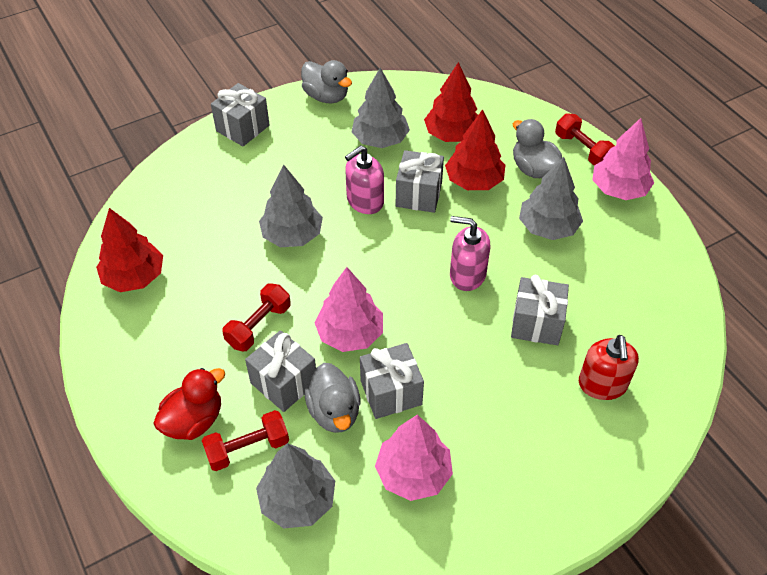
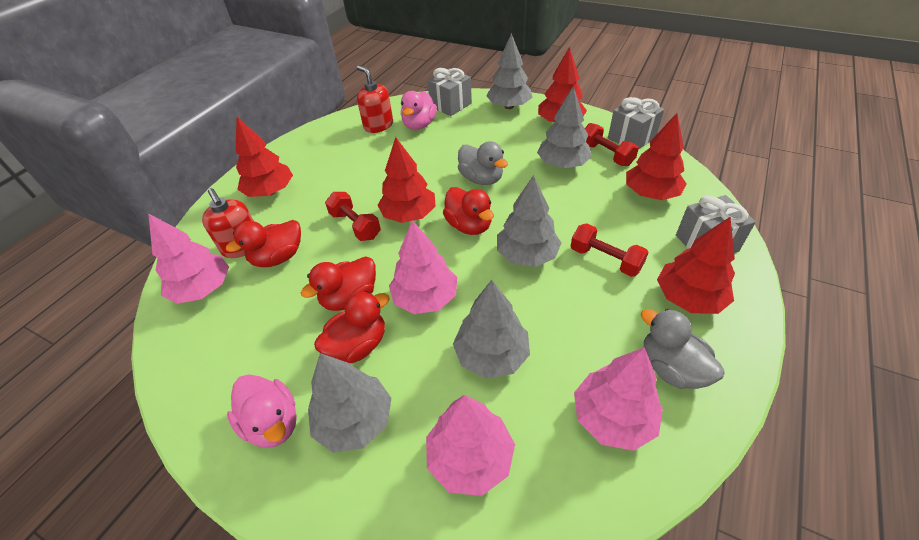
grey duck: [301,60,352,104] [305,363,361,433] [513,119,562,178] = 3 -> [458,141,508,185] [641,309,724,389] = 2
grey gift: [211,83,270,146] [245,330,316,412] [360,343,424,419] [396,150,444,213] [511,275,569,345] = 5 -> [427,68,472,116] [608,97,664,150] [676,195,756,253] = 3
grey tree: [256,443,335,529] [259,165,323,247] [352,68,410,148] [519,157,583,240] = 4 -> [308,353,391,453] [453,280,530,379] [486,33,533,109] [497,175,561,267] [537,86,592,168] = 5
pink duck: none = 0 -> [227,374,297,448] [401,91,437,130] = 2
pink soap dispenser: [345,145,384,214] [450,216,490,291] = 2 -> none = 0
pink tree: [314,267,383,352] [375,415,453,501] [592,118,654,200] = 3 -> [148,214,229,304] [389,220,457,314] [426,395,515,496] [574,347,663,451] = 4
red duck: [153,368,225,440] = 1 -> [226,220,301,267] [301,256,376,311] [314,291,390,363] [443,187,494,235] = 4
red soap dispenser: [579,335,639,400] = 1 -> [202,188,254,258] [357,66,393,133] = 2
red tree: [96,208,163,292] [424,62,478,142] [445,109,505,190] = 3 -> [235,117,293,197] [378,137,436,223] [538,47,587,122] [626,113,686,200] [657,217,735,314] = 5

